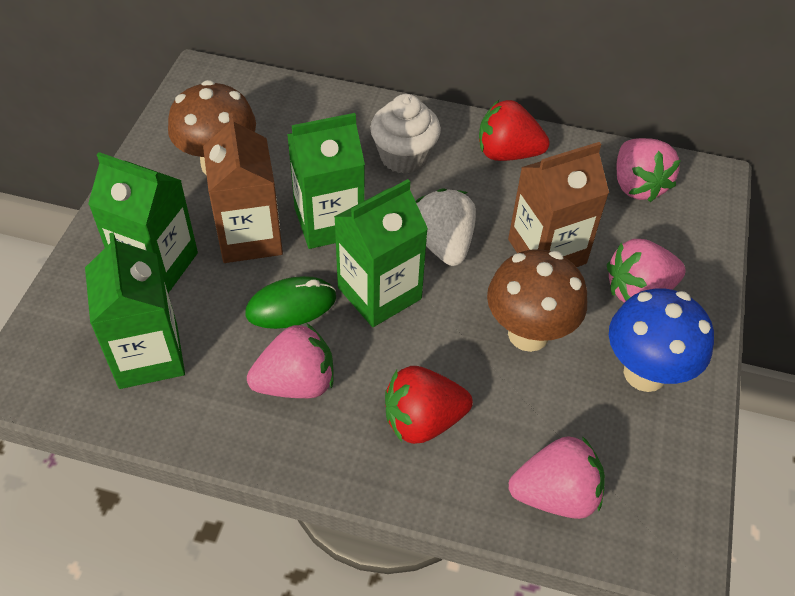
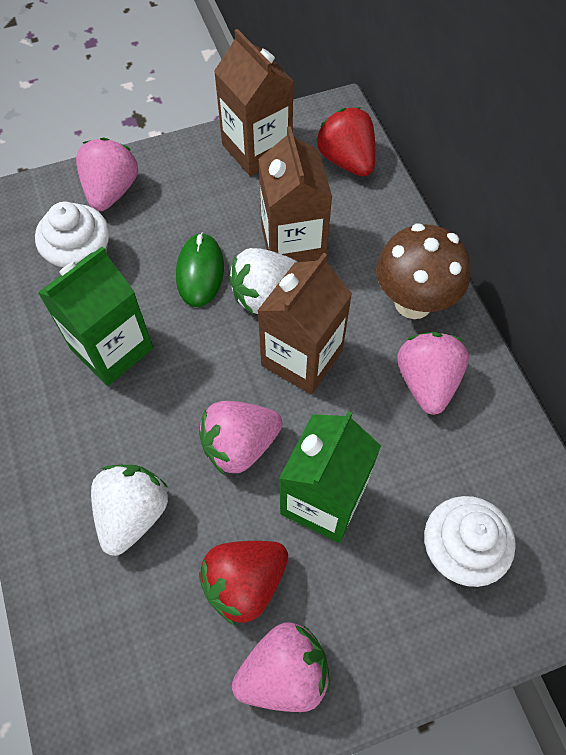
blue mushroom: [609,288,714,392] = 1 -> none = 0
brown carton: [203,113,283,263] [508,142,609,267] = 2 -> [214,29,294,176] [257,253,352,395] [258,126,332,262] = 3
brown mushroom: [168,80,256,174] [487,249,587,352] = 2 -> [376,224,470,319] = 1
green carton: [85,232,185,389] [88,152,198,293] [287,113,365,249] [334,179,428,327] = 4 -> [38,246,153,386] [279,411,381,543] = 2
white cupcake: [370,94,441,174] = 1 -> [35,202,109,271] [424,496,516,587] = 2
white strawberry: [416,188,476,266] = 1 -> [91,465,168,556] [229,248,298,314] = 2

